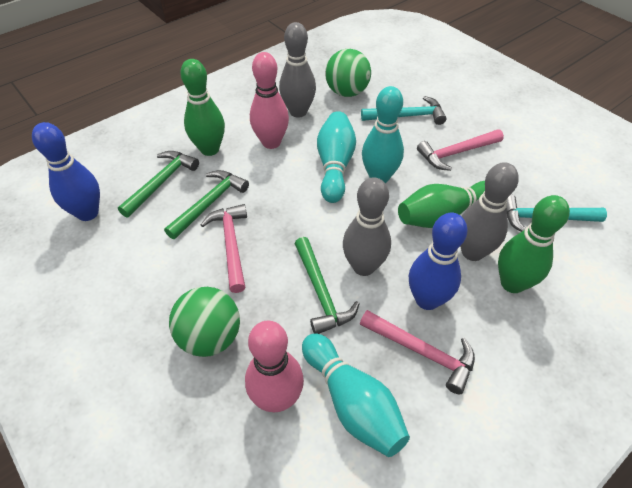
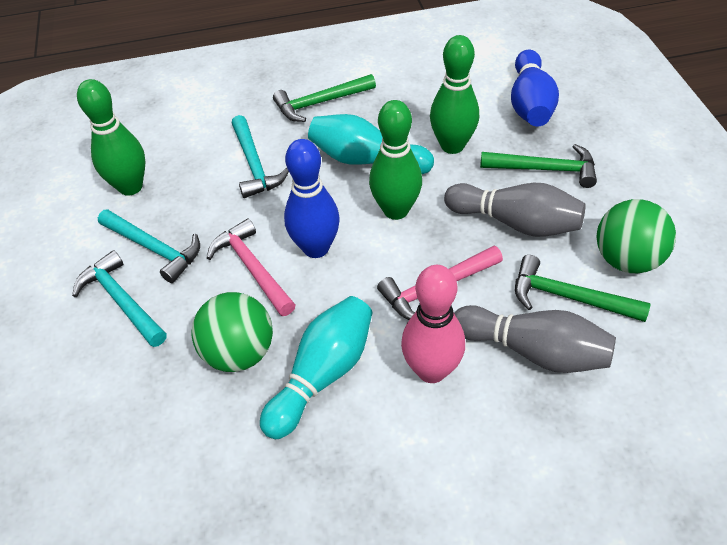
grey bowling pin: [279,22,316,118] [343,177,391,276] [460,162,519,261] = 3 -> [444,183,586,237] [454,305,616,373] = 2
pink bowling pin: [245,321,304,412] [250,52,289,149] = 2 -> [401,265,465,383] = 1
pink hammer: [201,204,247,293] [360,310,475,395] [417,129,504,171] = 3 -> [207,219,296,316] [377,246,503,320] = 2
turquoise bowling pin: [302,333,410,457] [317,111,356,203] [362,86,404,183] = 3 -> [260,296,373,439] [308,114,434,174] = 2
turquoise hammer: [361,96,447,125] [506,194,607,232] = 2 -> [72,250,167,347] [98,209,200,283] [232,115,289,198] = 3

